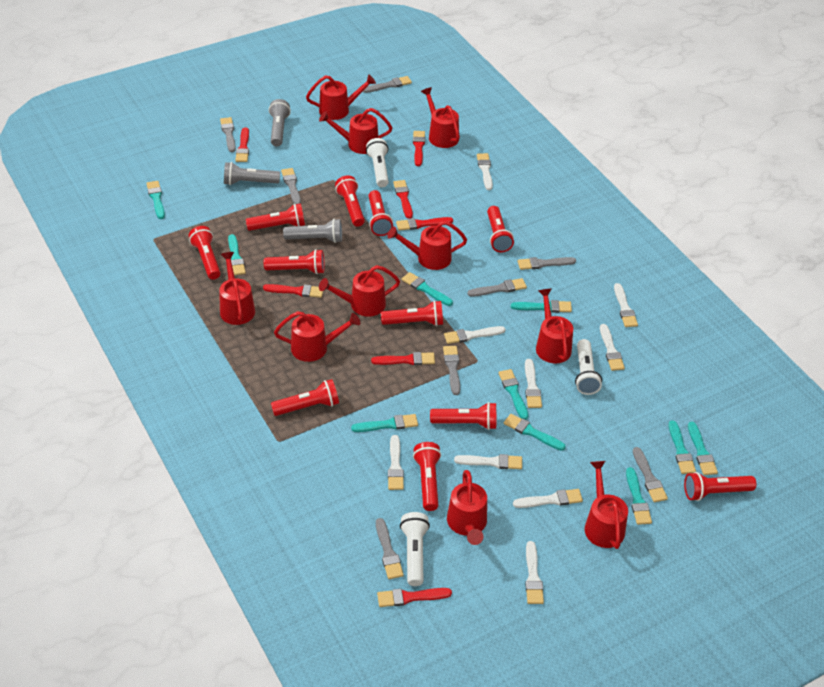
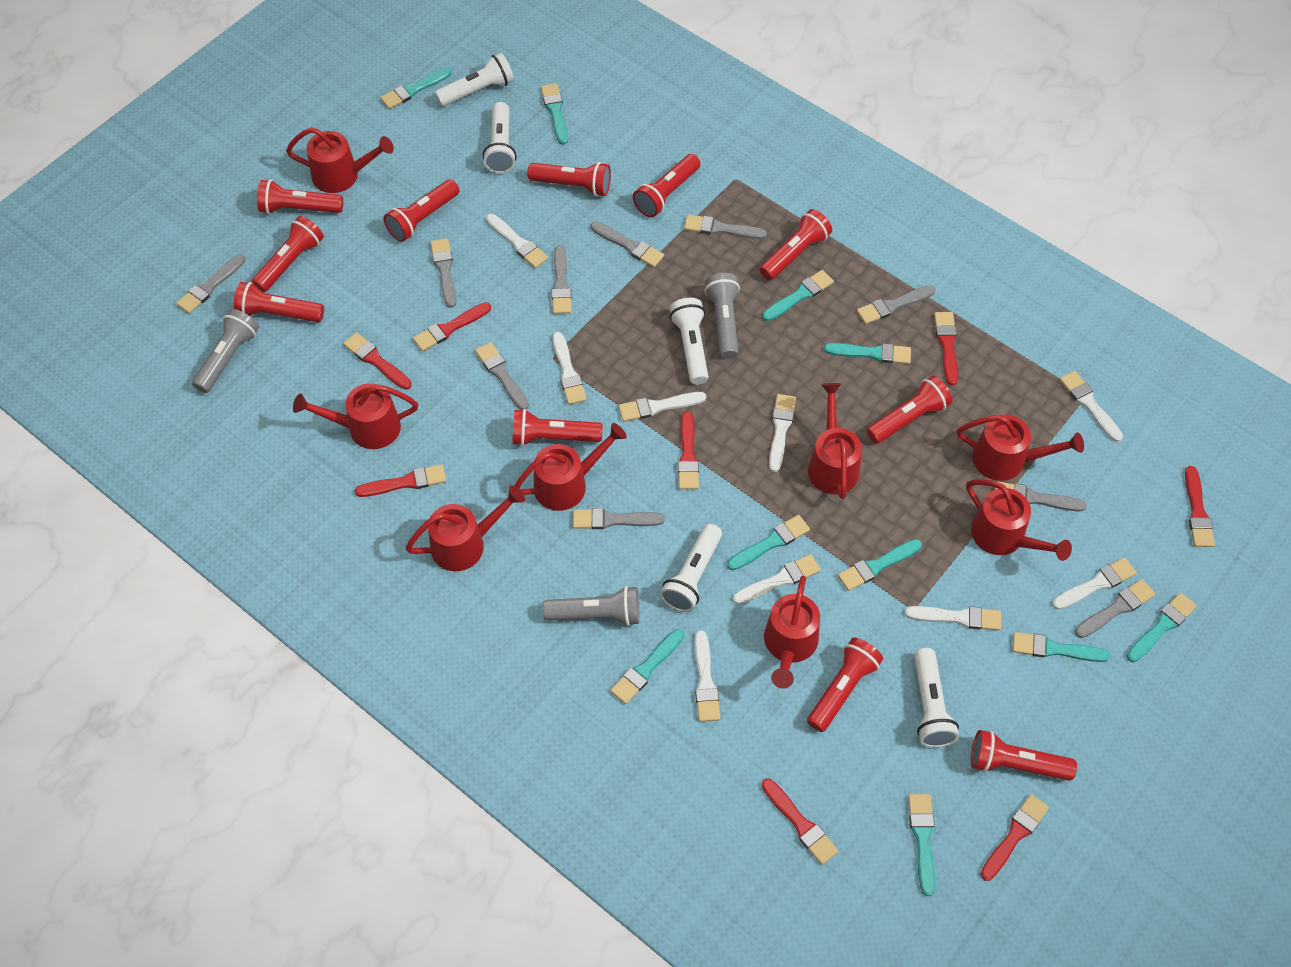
grey brush: [220,117,236,152] [281,168,301,204] [363,76,412,93] [376,518,404,579] [443,346,460,395] [467,278,527,297] [518,257,576,270] [633,447,668,502] = 8 -> [176,254,245,314] [430,238,456,308] [475,342,529,410] [552,245,572,314] [573,508,665,529] [591,222,664,267] [684,214,767,239] [857,285,936,324] [995,481,1087,512] [1075,579,1155,638] = 10
red brush: [235,127,249,162] [263,284,323,298] [371,352,435,365] [377,588,452,607] [393,180,413,219] [396,217,453,231] [413,131,425,166] = 7 -> [343,332,411,390] [355,464,446,497] [413,302,491,351] [678,412,699,490] [762,778,839,865] [934,312,958,386] [980,794,1049,881] [1185,466,1215,547] = 8
red watering can: [219,252,255,325] [274,311,360,362] [306,74,376,120] [319,108,392,154] [319,265,400,317] [387,221,467,270] [421,87,460,148] [447,470,487,545] [536,289,573,363] [585,461,628,549] = 10 -> [286,127,394,193] [293,383,418,449] [406,486,525,571] [515,423,627,511] [764,575,820,689] [808,383,862,499] [957,414,1084,481] [966,480,1072,561] = 8
white flashlight: [366,138,389,187] [400,512,430,586] [575,339,602,395] = 3 -> [435,53,514,106] [483,102,517,173] [660,524,722,612] [670,298,709,385] [914,648,959,748] = 5

